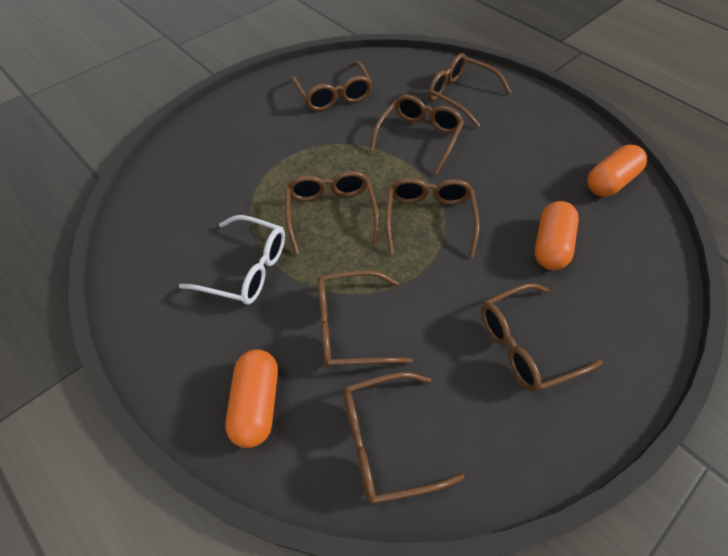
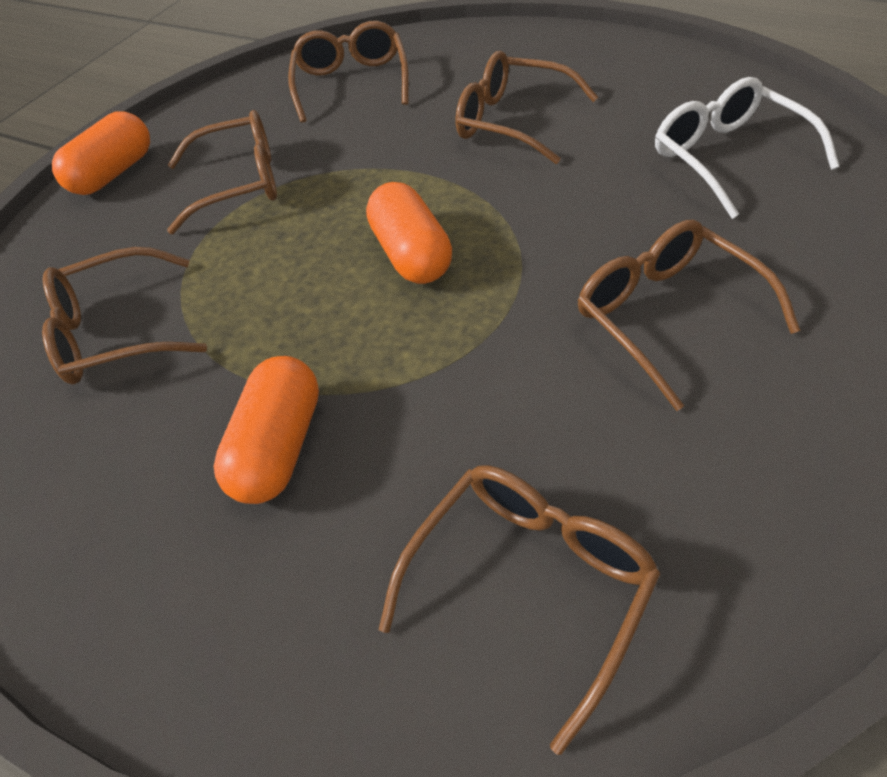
brown glasses: [285,171,379,254] [291,61,372,111] [318,270,413,368] [343,372,465,504] [370,95,464,174] [386,178,480,258] [428,53,511,128] [481,283,603,392] = 8 -> [42,247,207,384] [167,110,277,234] [288,21,409,123] [379,465,661,755] [456,51,598,164] [578,220,801,411] = 6

